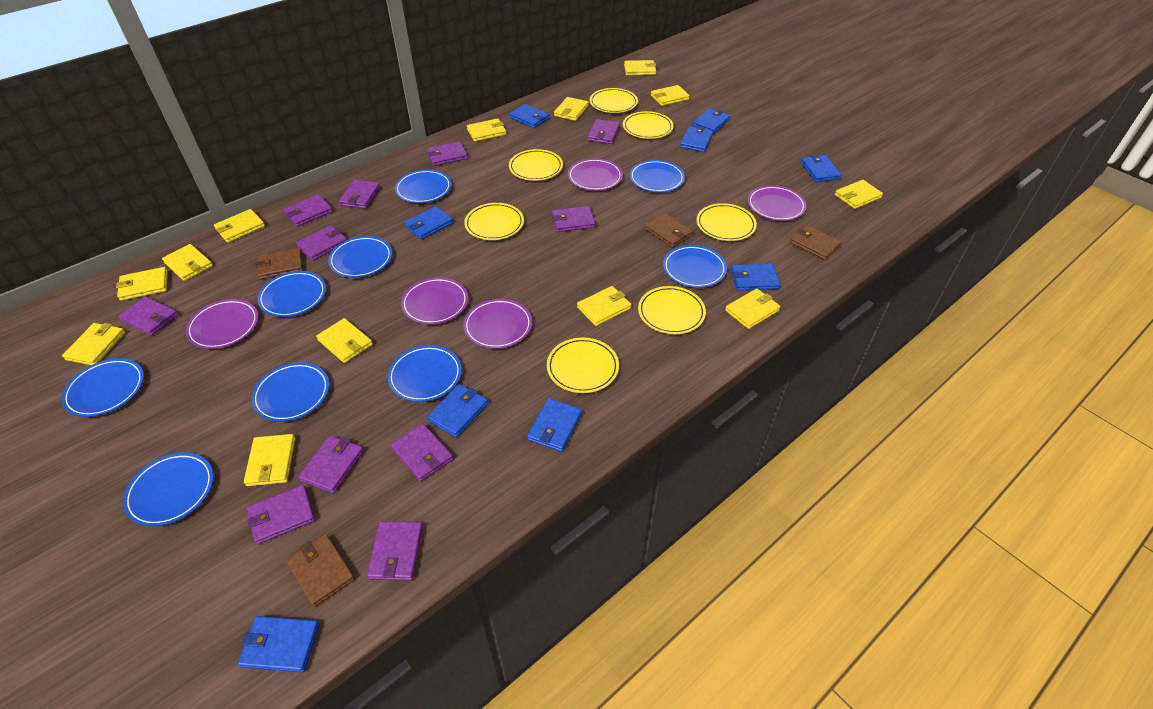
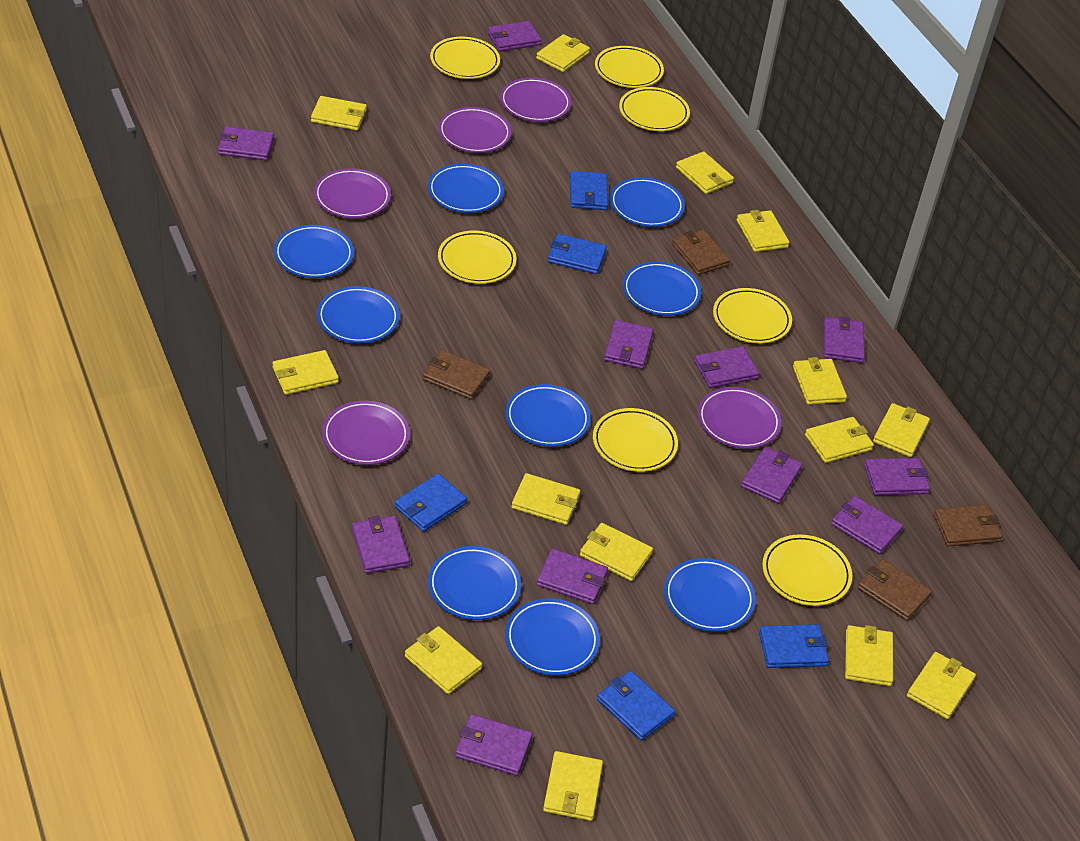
blue wallet: [238,616,319,673] [404,206,453,240] [427,384,488,437] [509,104,550,128] [527,398,582,452] [680,126,713,152] [693,108,730,133] [731,264,780,291] [801,154,841,182] = 9 -> [394,473,467,532] [548,234,607,274] [570,171,608,210] [597,671,675,741] [759,624,829,668] = 5
yellow wallet: [62,323,126,365] [116,267,168,301] [162,244,213,281] [214,209,265,243] [244,434,295,486] [316,318,373,363] [467,118,506,142] [554,97,589,121] [577,286,631,326] [624,60,656,75] [651,85,690,106] [725,288,781,329] [835,180,883,209] = 13 -> [273,350,339,395] [311,96,367,131] [405,626,482,694] [512,473,580,525] [536,34,590,72] [543,751,603,821] [580,523,653,581] [676,151,734,194] [737,210,789,252] [793,357,847,405] [805,417,874,463] [845,625,893,686] [873,403,930,457] [907,652,976,719] = 14

